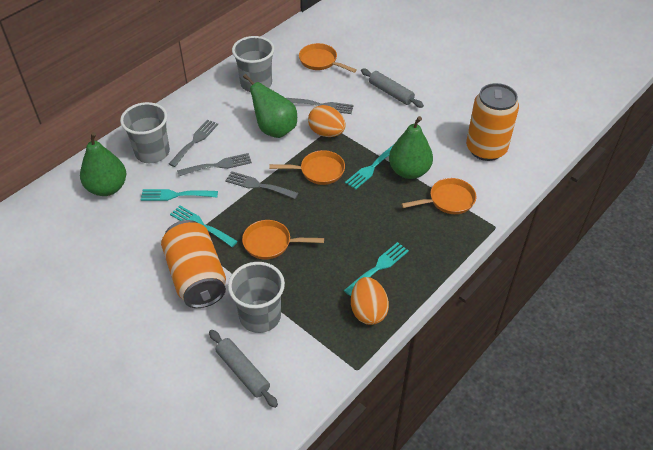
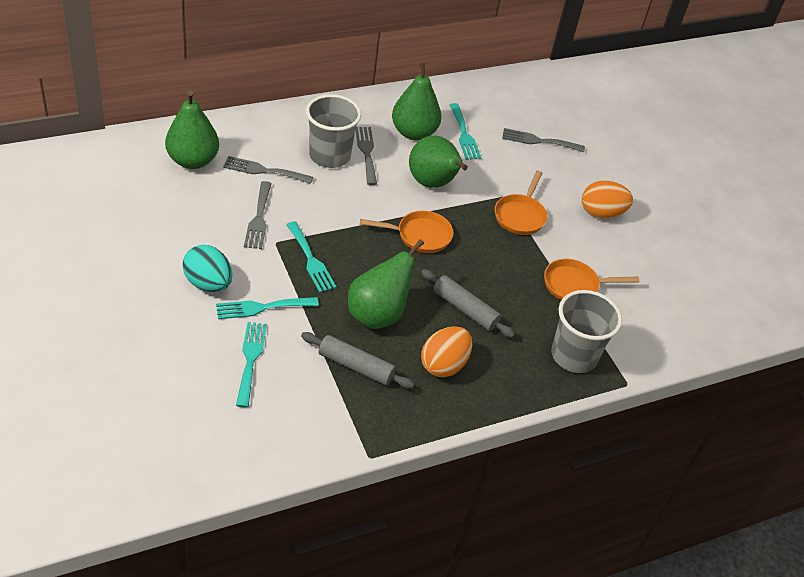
green pear: [80,132,126,196] [243,74,297,138] [389,116,433,179] = 3 -> [165,91,219,169] [348,239,424,329] [392,62,441,140] [409,136,468,188] = 4
grey cup: [120,102,170,163] [228,262,285,333] [232,36,275,92] = 3 -> [306,94,361,168] [551,290,622,373] = 2
orange can: [161,220,226,308] [466,83,519,161] = 2 -> none = 0
orange pan: [242,220,324,259] [269,150,345,185] [299,43,357,73] [401,178,476,214] = 4 -> [360,211,453,253] [495,171,547,235] [544,259,639,300] = 3
turquoise egg: none = 0 -> [182,245,232,292] = 1

